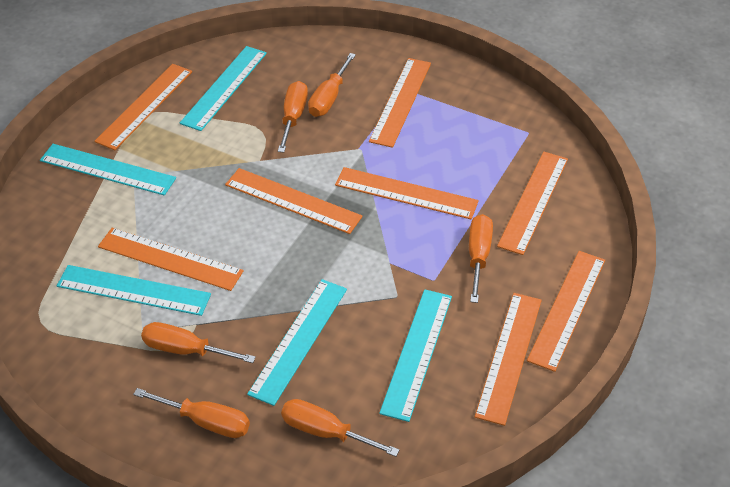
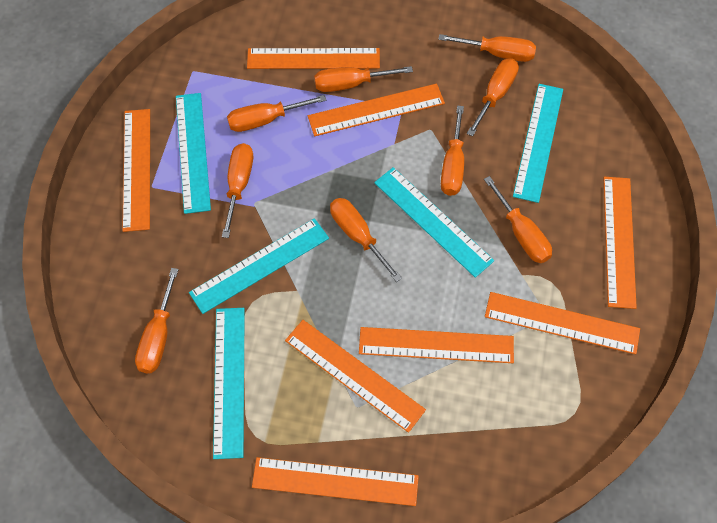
orange screwdriver: [133,388,250,438] [141,322,256,363] [278,81,308,153] [281,399,399,457] [308,53,356,117] [469,214,493,303] = 6 -> [135,268,179,373] [222,143,253,238] [227,95,327,132] [314,66,413,92] [330,198,402,282] [438,34,536,62] [441,105,464,196] [467,58,519,137] [484,176,552,263] = 9

